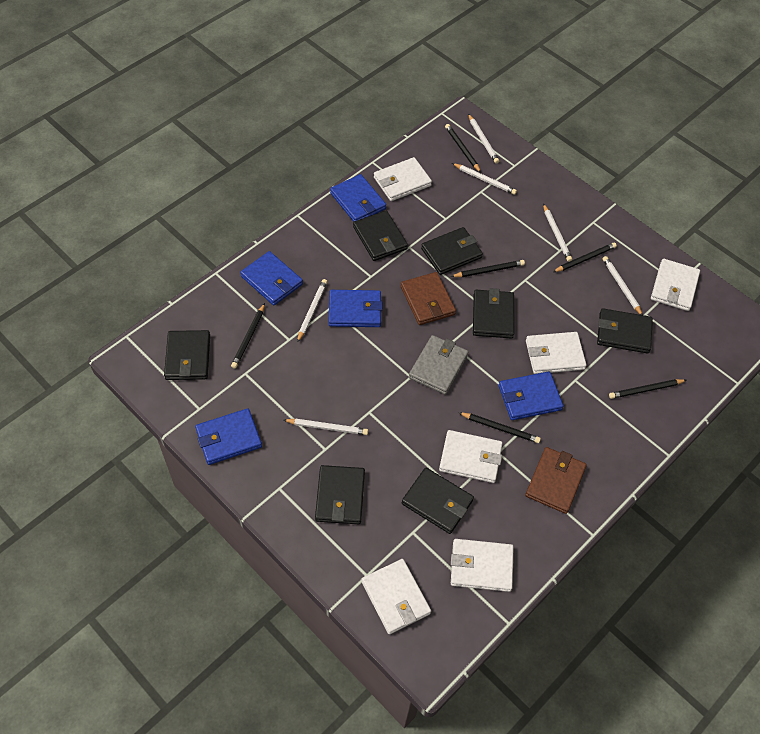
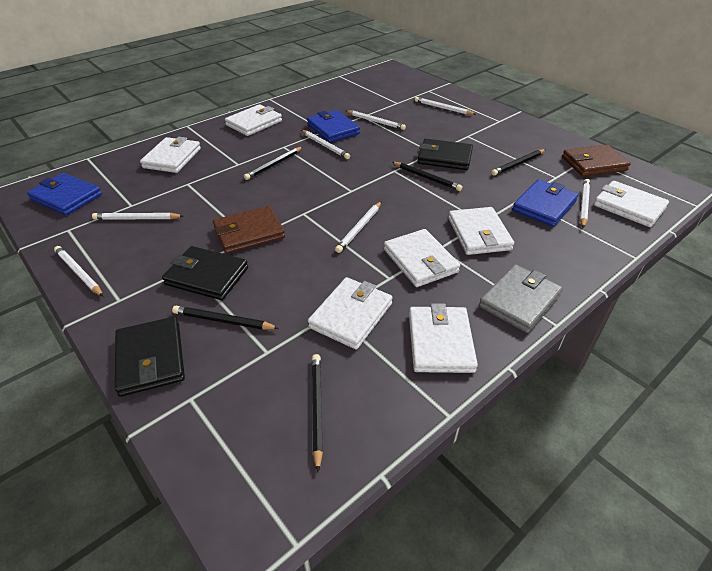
black pencil: [231,303,265,368] [445,124,481,173] [451,260,525,277] [458,412,541,443] [553,243,617,272] [609,379,686,399] = 6 -> [172,306,279,330] [244,147,303,180] [311,354,323,472] [392,162,463,191] [491,149,546,176] = 5
black wallet: [164,330,210,380] [315,465,365,524] [353,211,408,261] [402,468,474,534] [421,227,483,275] [473,288,514,338] [597,308,653,354] = 7 -> [115,317,185,397] [162,246,248,300] [417,139,473,170] = 3
blue wallet: [195,408,262,465] [240,251,303,306] [328,290,383,327] [330,174,386,222] [499,371,563,420] = 5 -> [27,173,102,215] [307,110,360,143] [512,179,579,227] = 3
white pencil: [284,418,368,435] [297,279,327,343] [452,163,517,195] [468,114,499,164] [543,204,572,262] [602,256,643,315] = 6 -> [54,246,103,296] [92,213,183,220] [301,130,350,159] [335,201,382,253] [346,110,406,130] [415,97,476,115] [580,179,590,228] = 7
white wallet: [362,559,431,634] [374,157,432,201] [439,430,503,483] [451,539,514,592] [526,332,586,374] [651,259,700,311] = 6 -> [140,137,201,173] [225,104,282,136] [308,277,393,349] [384,229,460,287] [409,303,478,373] [448,207,514,255] [594,181,669,227] = 7

